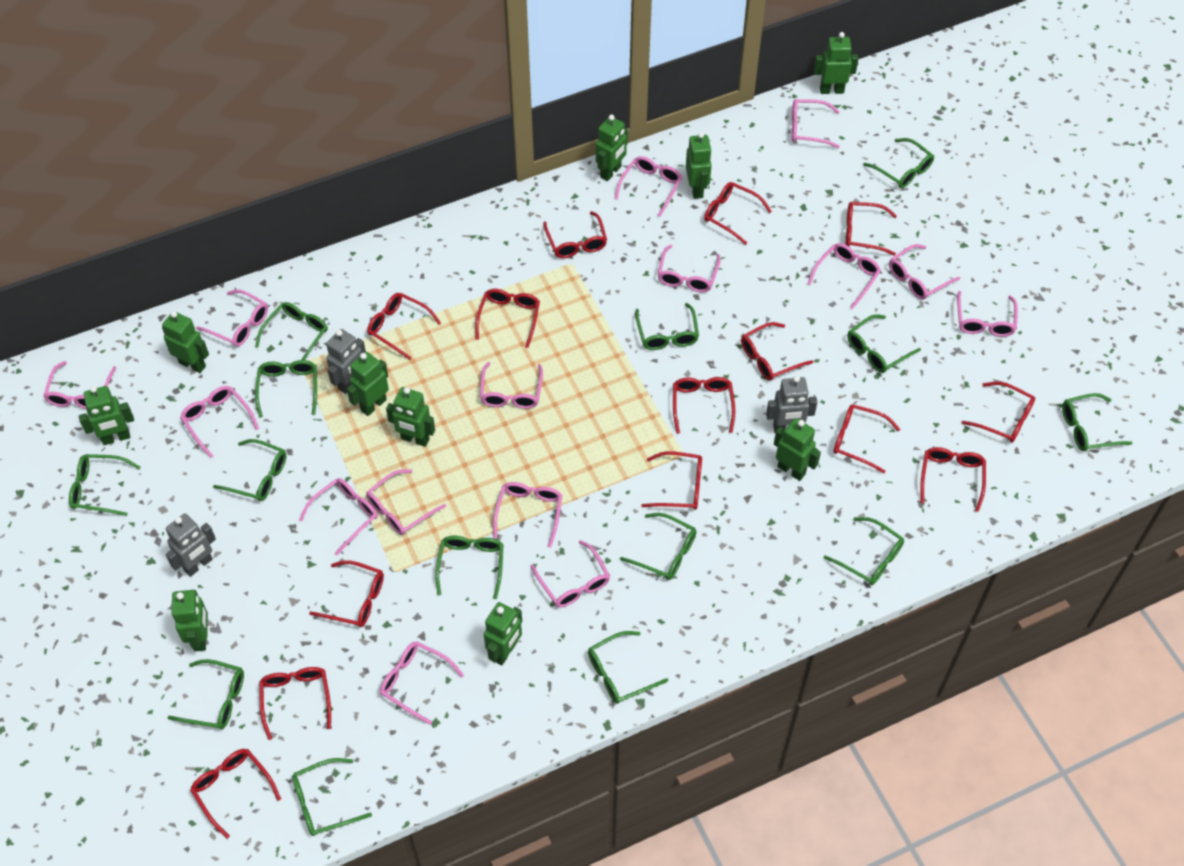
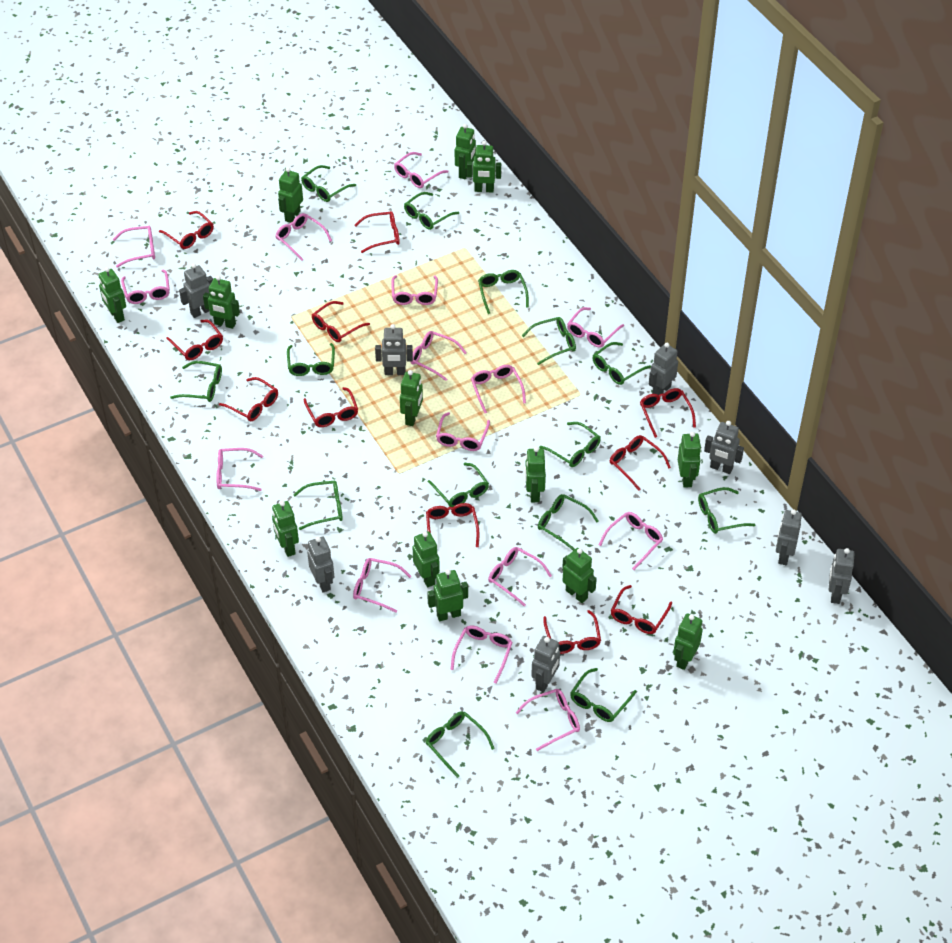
green robot: [79,386,134,445] [162,311,209,373] [171,590,208,651] [347,352,389,416] [386,387,435,447] [484,602,522,665] [596,115,628,181] [686,132,712,199] [774,418,821,481] [814,32,859,94] = 10 -> [98,267,126,323] [203,275,240,329] [272,501,299,557] [278,167,303,223] [400,370,423,426] [412,531,440,587] [427,569,468,621] [455,124,476,179] [467,141,501,193] [525,447,546,502] [562,548,597,603] [673,613,703,670] [678,432,701,488] = 13
grey robot: [166,513,216,577] [326,329,366,394] [766,376,817,433] = 3 -> [179,263,213,318] [307,537,334,593] [375,324,413,375] [531,636,560,692] [649,343,678,395] [704,421,744,474] [776,509,802,565] [829,548,854,604] = 8
red glasses: [190,749,281,839] [259,667,331,740] [309,560,384,627] [367,293,441,360] [475,289,540,348] [543,211,607,258] [641,451,702,510] [673,377,735,434] [704,182,772,245] [741,322,813,381] [833,404,900,473] [845,202,897,256] [920,447,986,512] [962,381,1035,443] = 14 -> [159,211,214,249] [166,320,223,360] [219,377,278,421] [304,387,358,427] [312,301,370,342] [355,211,400,253] [426,503,480,547] [543,610,601,654] [610,435,671,491] [611,585,672,634] [640,388,696,438] = 11

